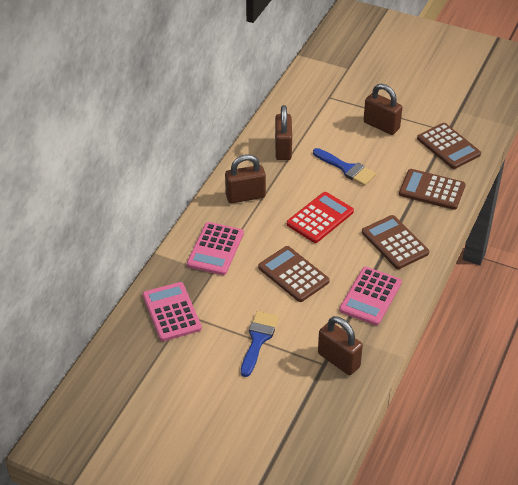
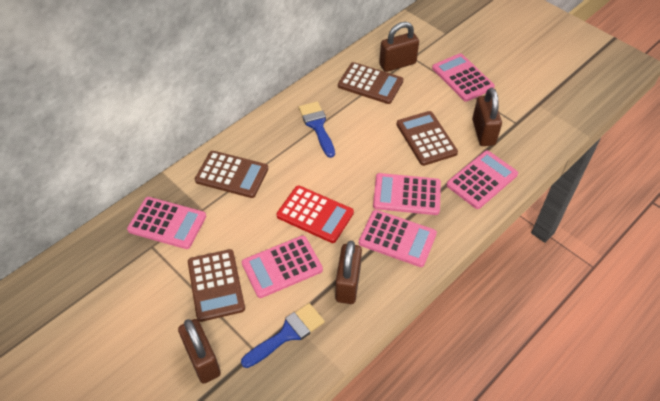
pink calculator: [143,282,202,341] [187,222,244,275] [339,267,402,325] = 3 -> [127,197,206,249] [242,235,323,298] [359,210,437,267] [373,173,441,215] [432,53,495,102] [446,150,518,209] = 6

